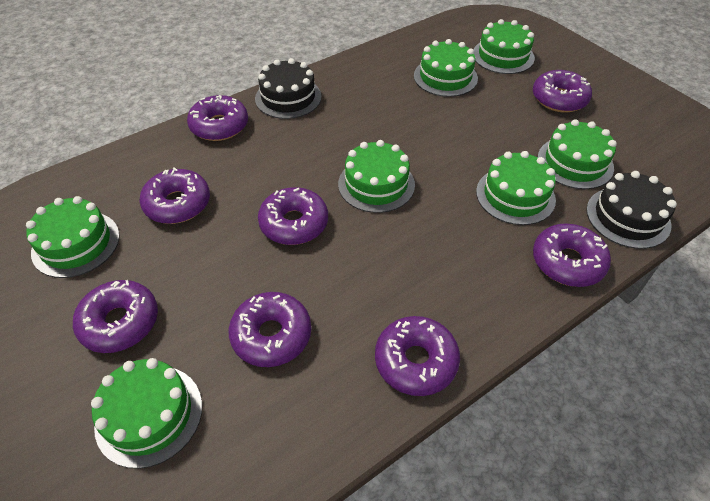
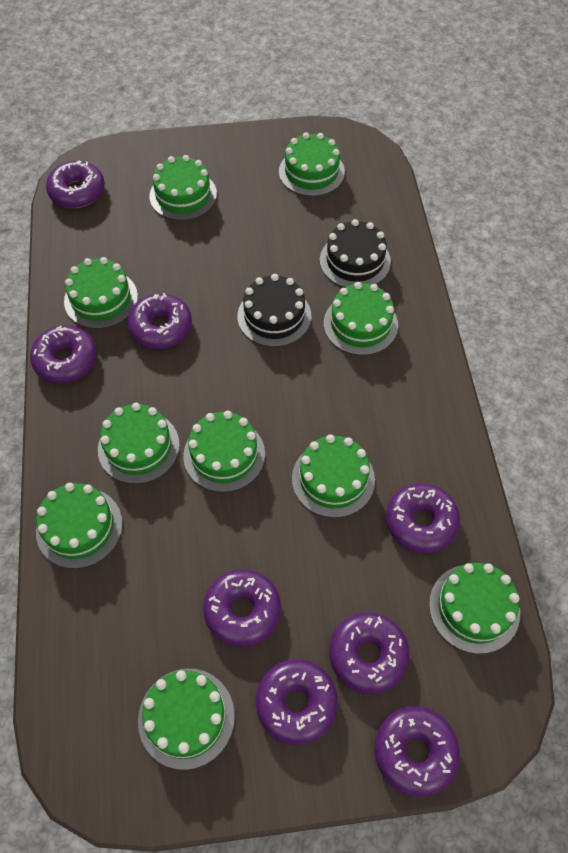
green cake: [26,196,120,278] [91,358,202,469] [338,140,415,213] [414,39,478,97] [473,19,535,74] [476,151,556,225] [538,119,617,189] = 7 -> [36,483,123,569] [64,257,138,329] [98,403,180,484] [138,668,235,770] [149,155,217,221] [183,411,265,492] [279,132,345,196] [292,435,375,518] [324,282,398,355] [429,563,520,654] = 10

